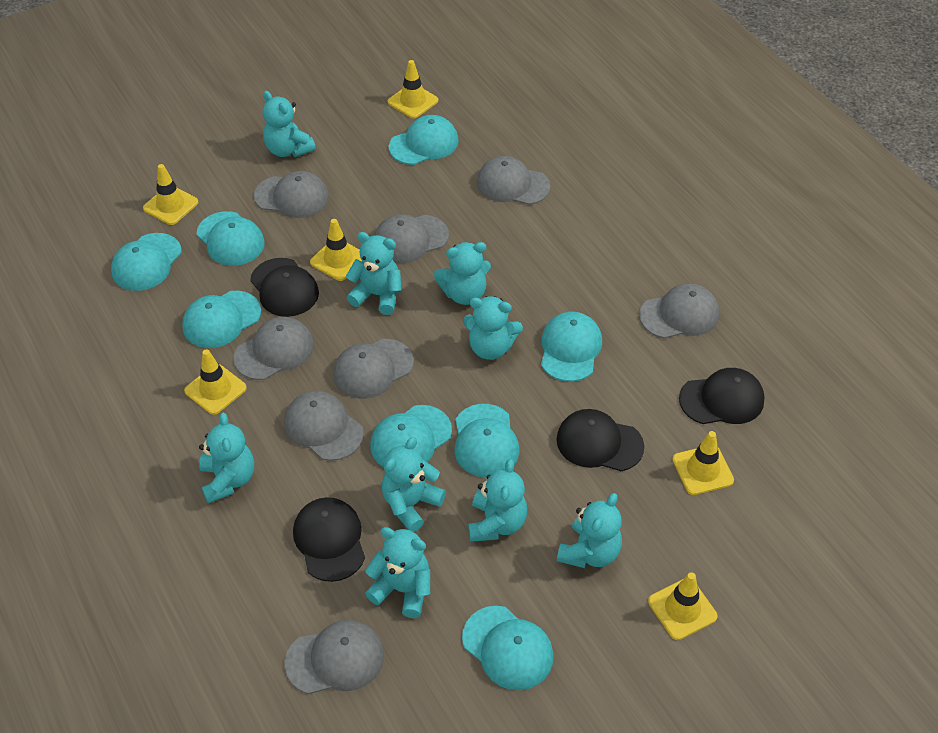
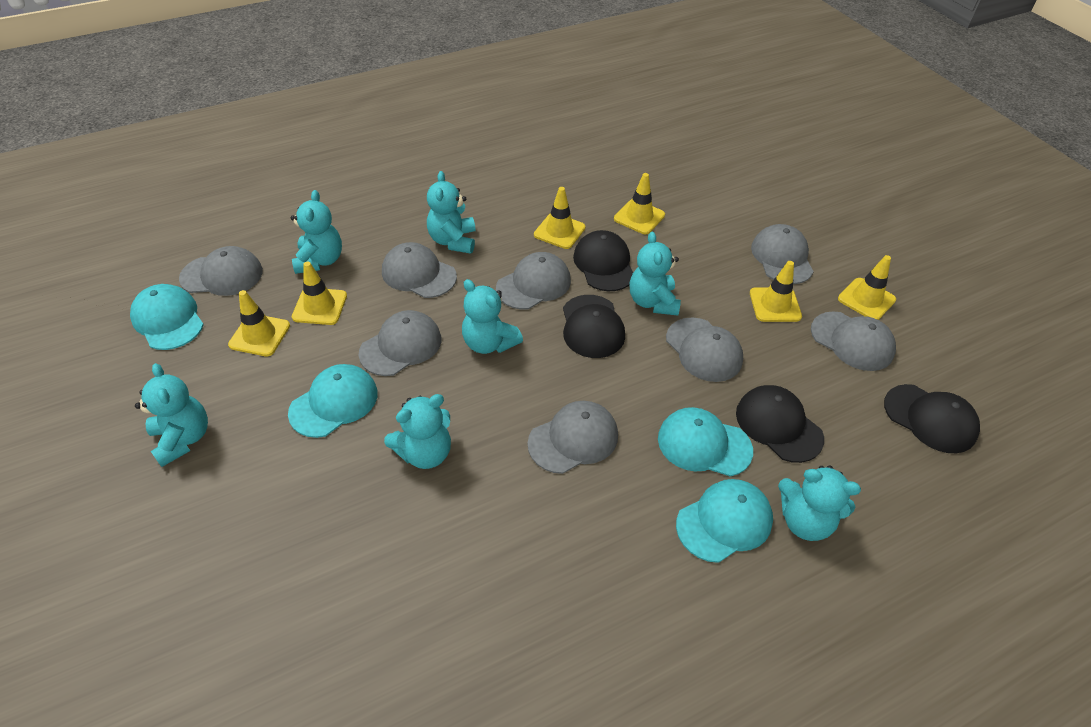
turquoise cap: [111,233,182,291] [182,291,261,348] [197,211,265,266] [370,405,452,468] [389,115,459,165] [454,404,519,477] [462,606,554,690] [541,312,602,382] = 8 -> [130,284,204,350] [288,364,378,438] [658,407,753,476] [676,479,773,563] = 4
turquoise teddy bear: [199,413,254,504] [263,91,316,157] [346,232,401,315] [365,527,430,618] [382,437,446,532] [434,242,491,305] [463,296,523,360] [468,459,527,542] [557,493,622,568] = 9 -> [135,363,208,467] [290,190,342,274] [384,394,451,469] [427,171,476,254] [462,279,523,354] [630,232,681,316] [778,466,861,541] = 7

